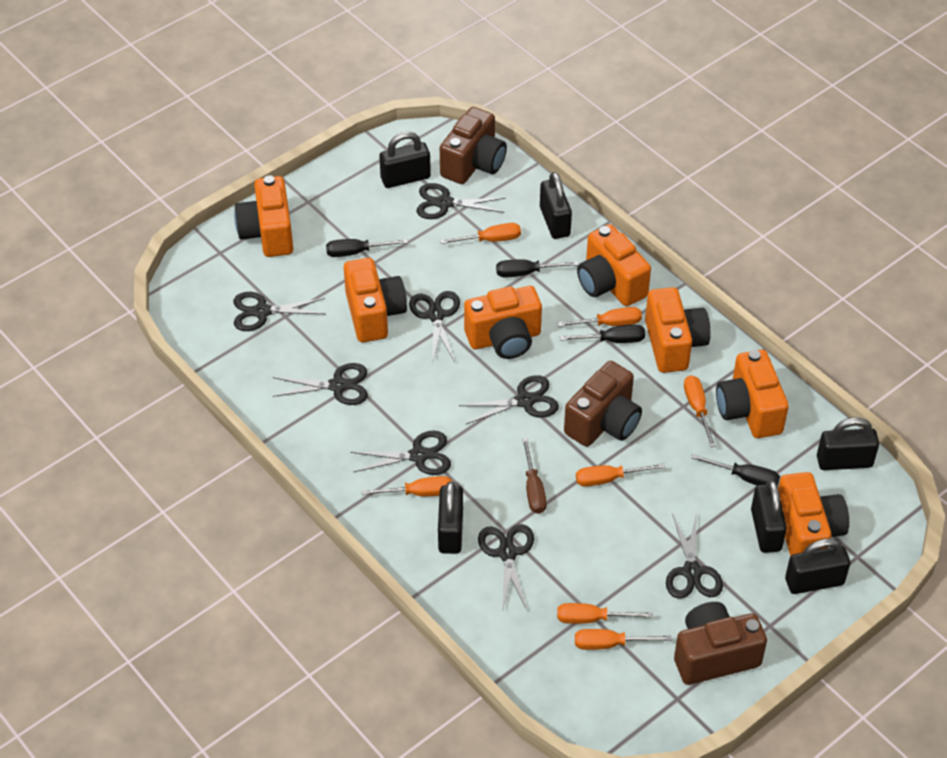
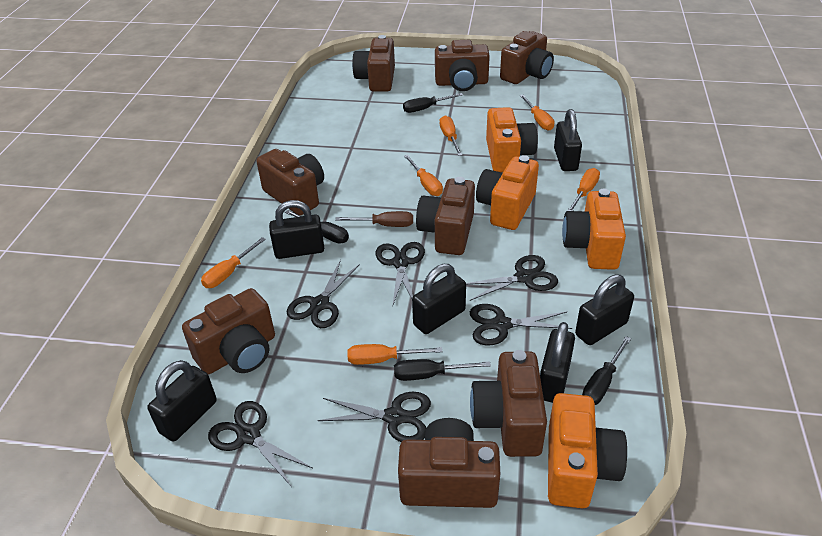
black scissors: [233,292,325,331] [273,363,368,405] [351,431,451,475] [409,291,460,363] [417,183,506,219] [459,375,559,424] [478,524,534,612] [666,512,723,598] = 8 -> [208,401,312,487] [286,259,360,328] [317,392,431,442] [376,242,425,305] [466,255,558,301] [470,304,572,346] = 6
brown camera: [440,107,507,184] [564,361,642,447] [674,602,767,685] = 3 -> [182,288,275,374] [256,149,324,216] [352,35,395,92] [398,418,500,508] [416,177,475,255] [435,40,490,91] [470,350,547,457] [500,31,554,84] = 8
orange camera: [234,175,293,257] [344,258,407,342] [464,286,542,359] [577,224,651,306] [645,287,711,373] [716,350,789,438] [778,472,849,556] = 7 -> [476,155,539,230] [486,107,538,173] [548,393,627,508] [562,189,626,270] = 4
orange screwdriver: [362,476,452,496] [440,223,521,244] [557,603,653,624] [558,307,642,327] [575,629,671,650] [576,463,665,487] [684,375,716,447] = 7 -> [201,237,266,288] [347,344,442,365] [404,154,443,196] [440,116,462,156] [520,95,554,131] [567,168,600,211] = 6

